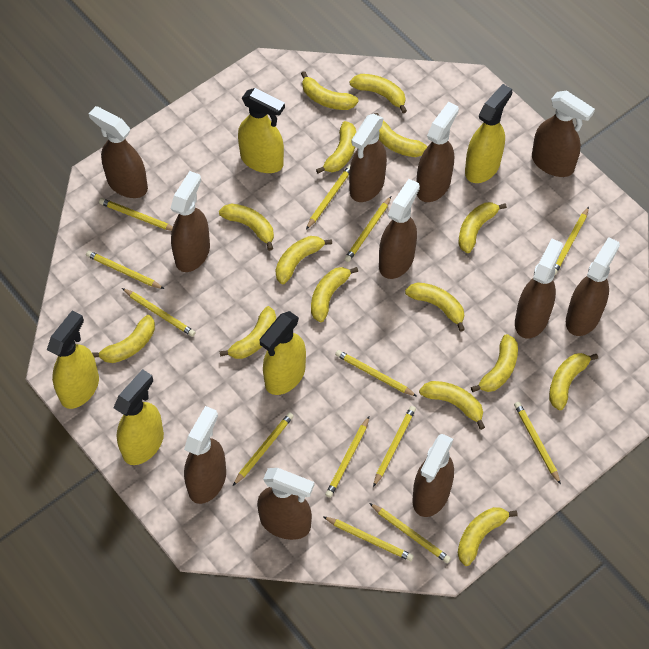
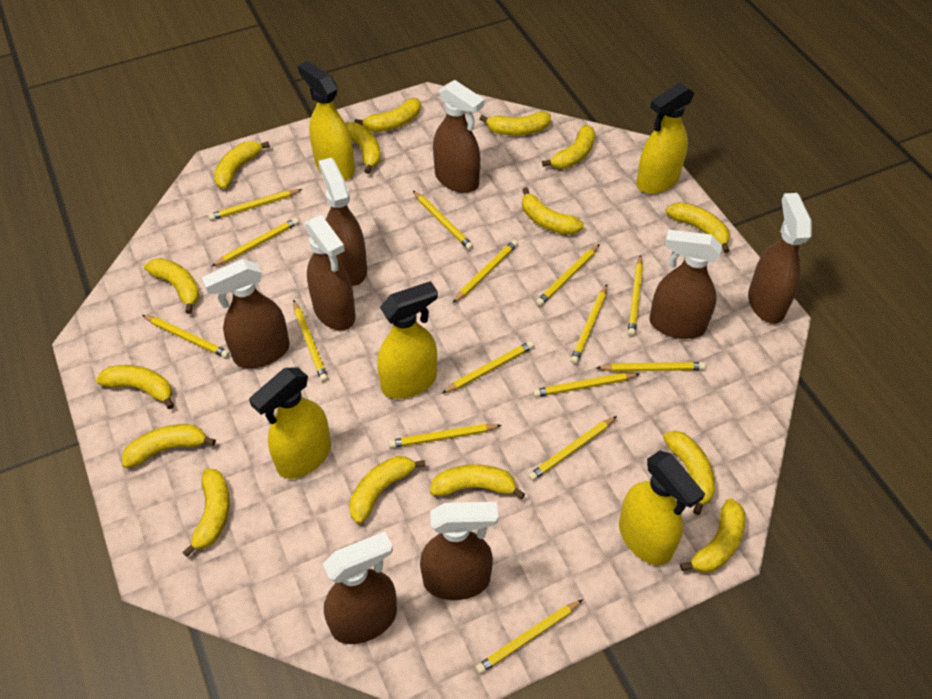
brown spray bottle: [88,106,148,198] [170,171,210,272] [184,406,226,504] [257,468,314,540] [349,114,387,202] [379,179,420,279] [412,434,454,517] [417,102,459,202] [515,238,563,339] [532,91,595,177] [566,237,620,336] = 11 -> [202,259,290,368] [305,215,355,330] [319,158,367,286] [323,532,397,644] [420,502,498,600] [433,80,484,193] [650,230,722,339] [748,193,812,324] = 8
yellow pencil: [86,251,164,289] [99,198,173,231] [122,288,196,337] [233,412,294,486] [306,165,350,230] [323,516,414,561] [325,416,369,498] [335,350,417,396] [344,196,391,262] [369,503,451,563] [373,406,416,487] [514,402,561,485] [554,207,589,275] = 13 -> [142,315,230,358] [208,189,302,221] [211,218,299,267] [293,300,328,382] [389,424,502,448] [413,191,473,250] [442,341,534,393] [453,240,518,303] [475,599,583,674] [528,416,617,481] [533,373,640,397] [536,244,600,306] [570,284,607,364] [597,362,706,372] [628,255,643,336] = 15

